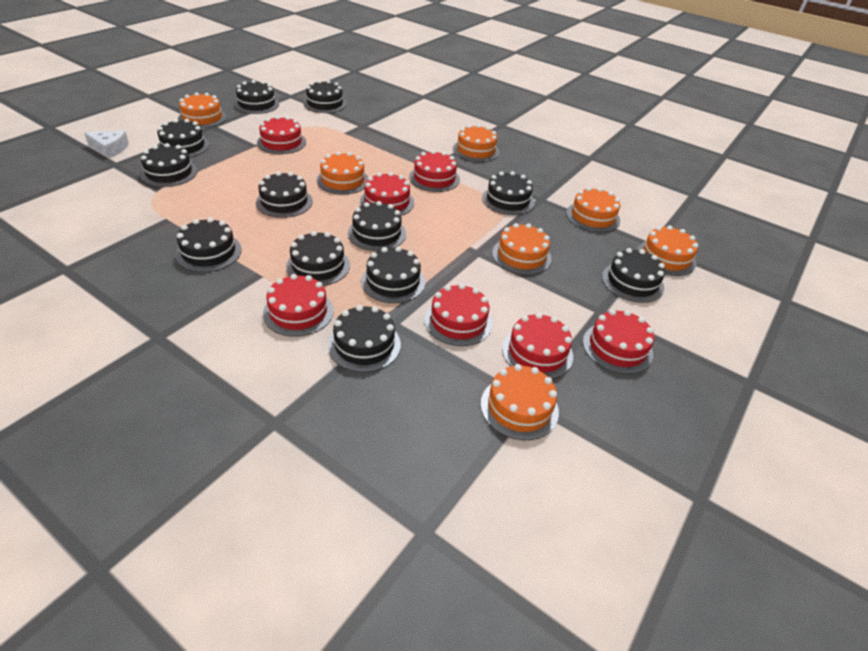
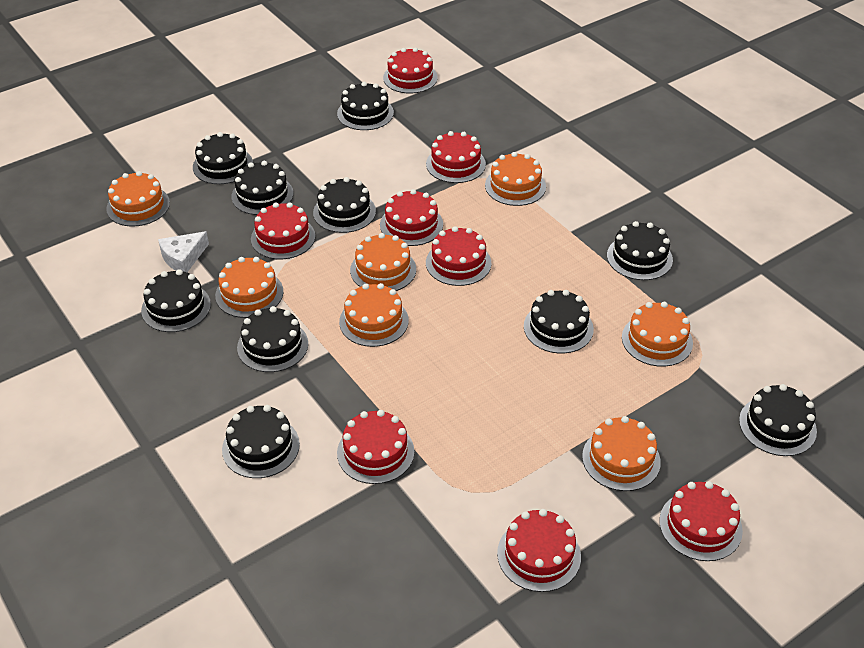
black cake: [140,143,197,187] [157,119,210,158] [175,217,242,272] [234,80,279,114] [256,171,313,218] [286,231,350,286] [303,80,347,113] [328,305,401,372] [348,201,406,251] [361,246,425,303] [482,171,534,215] [602,248,665,303] = 12 -> [141,269,211,332] [193,132,253,184] [222,405,300,478] [232,161,293,215] [237,306,308,372] [313,177,376,233] [337,82,394,130] [524,290,594,354] [607,221,673,280] [739,384,817,456] = 10
red cake: [257,116,306,154] [263,274,334,337] [360,172,414,216] [409,150,460,192] [424,284,493,346] [502,313,573,379] [583,309,654,374] = 7 -> [251,202,315,259] [337,410,414,484] [380,189,443,246] [383,48,438,93] [426,131,486,183] [426,226,491,286] [497,509,581,592] [659,481,743,561] = 8

